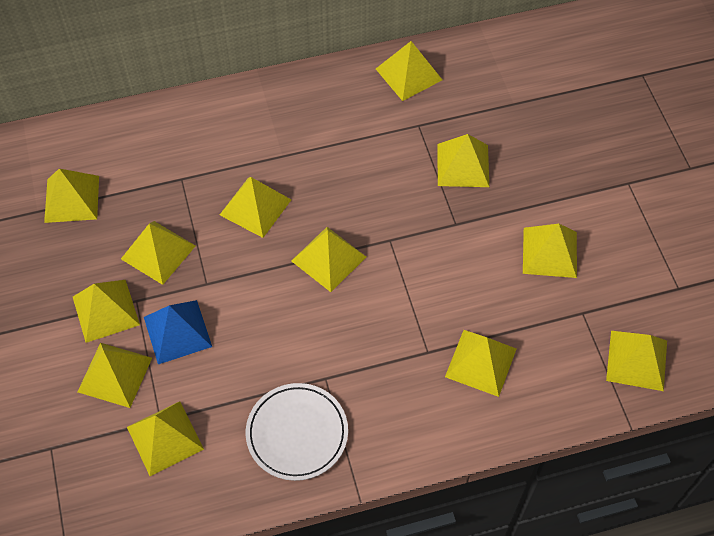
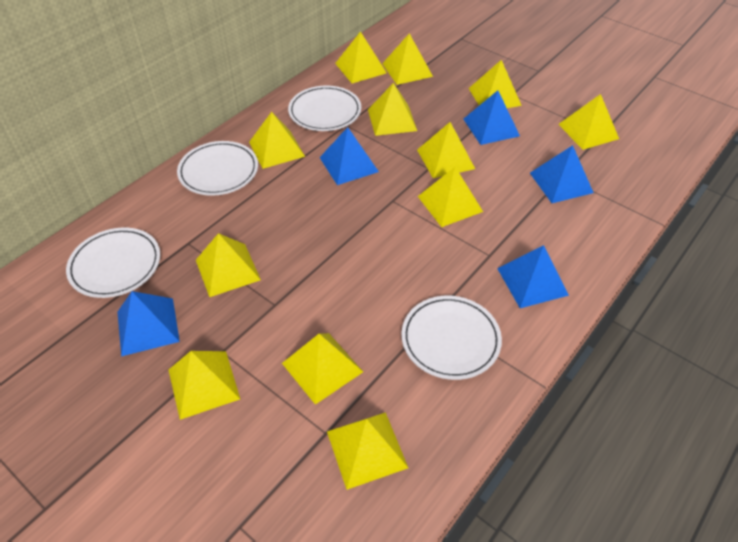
blue pyramid: [144,300,212,364] = 1 -> [117,291,180,356] [319,127,379,185] [463,90,520,145] [497,245,569,308] [530,145,594,203] = 5
white plate: [246,383,348,481] = 1 -> [66,228,160,298] [177,141,258,196] [288,85,361,131] [401,296,502,380] = 4

